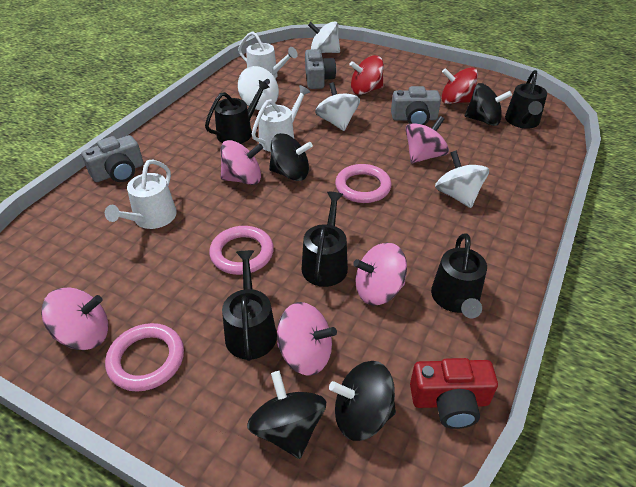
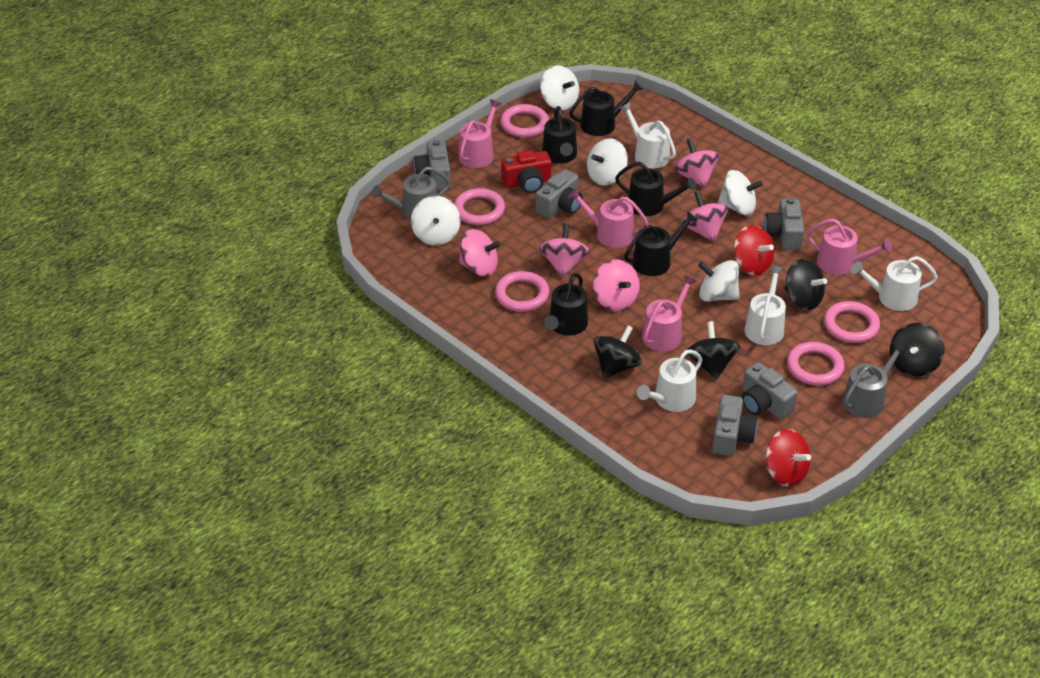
grey camera: [82,135,143,182] [305,49,336,89] [391,86,441,125] = 3 -> [414,140,451,190] [536,169,583,218] [712,395,758,456] [742,362,798,419] [764,197,804,250] = 5
grey watering can: none = 0 -> [372,167,451,220] [842,341,908,418] = 2
pink ring: [105,323,184,392] [209,226,274,275] [335,164,391,203] = 3 -> [454,188,505,225] [495,271,549,312] [500,104,549,138] [787,342,845,385] [824,301,880,343] = 5
pink watering can: none = 0 -> [458,99,502,168] [568,188,649,248] [642,275,697,352] [806,219,892,275] = 4
white spinning top: [238,66,279,110] [308,21,340,53] [315,82,360,131] [435,151,489,208] = 4 -> [411,196,461,246] [540,65,579,110] [587,138,628,186] [698,260,739,302] [718,170,763,215] = 5
white watering can: [105,160,177,229] [238,31,298,79] [252,85,310,152] = 3 -> [620,102,676,169] [637,350,703,412] [744,266,786,345] [851,256,938,311] = 4

